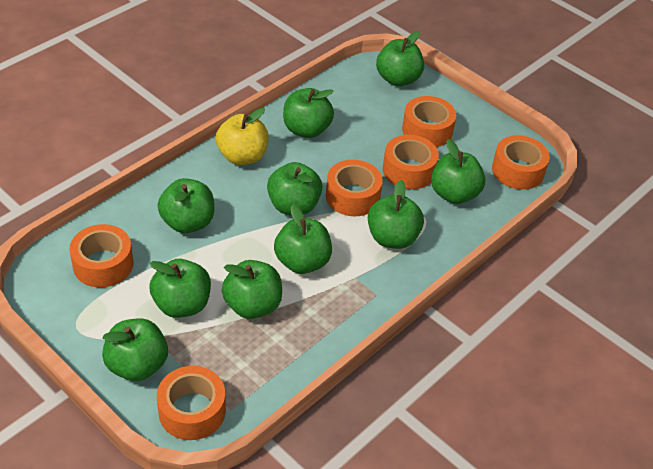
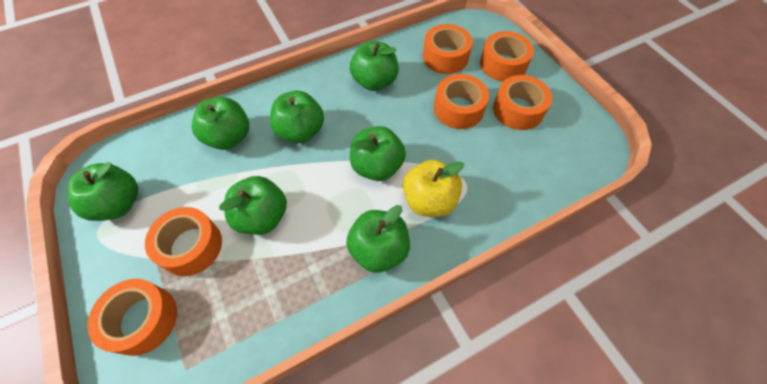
green apple: [102,319,168,381] [149,259,211,318] [158,178,214,233] [222,260,282,319] [267,162,322,215] [274,204,332,274] [283,88,334,138] [368,180,424,249] [376,31,424,86] [431,139,485,204] = 10 -> [67,162,138,221] [192,97,249,150] [219,176,287,235] [270,91,324,143] [346,205,410,273] [350,41,399,91] [350,126,406,181] = 7

